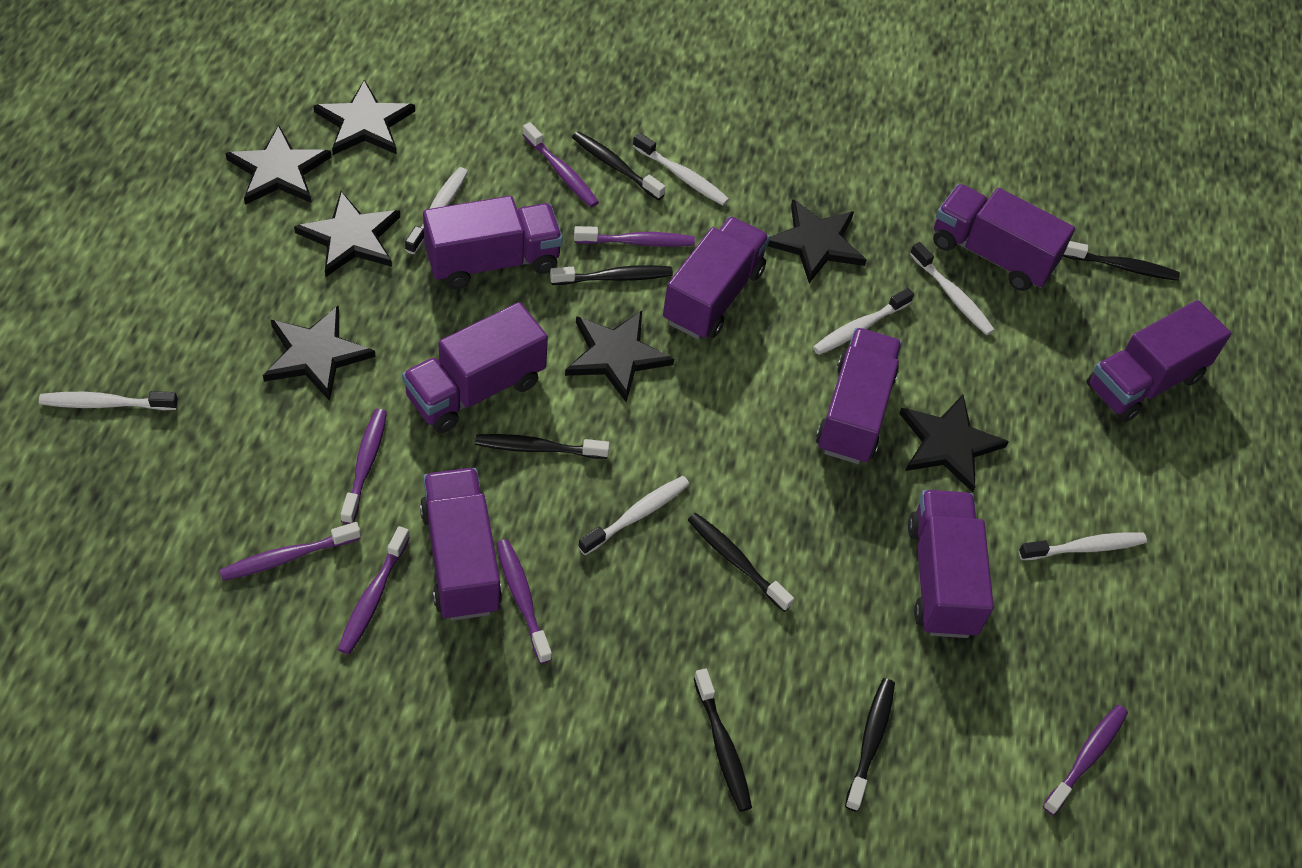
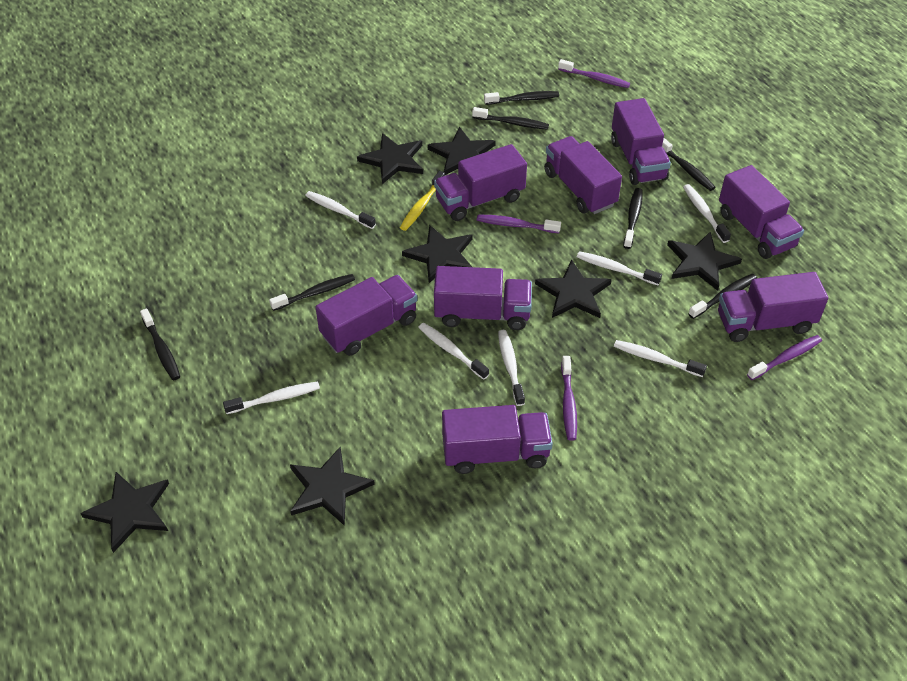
purple toothbrush: [219,522,361,581] [338,526,410,654] [341,409,387,524] [496,539,552,664] [522,122,599,207] [574,226,695,247] [1043,705,1128,815] = 7 -> [477,215,561,233] [558,59,630,88] [561,356,577,441] [747,335,822,380] = 4
yellow toothbrush: none = 0 -> [400,171,445,231] = 1

